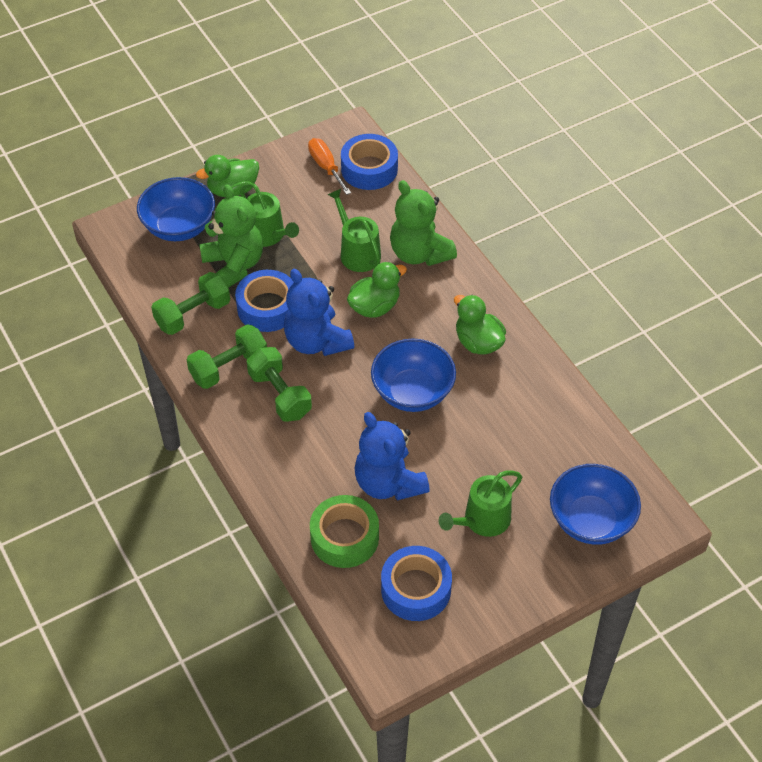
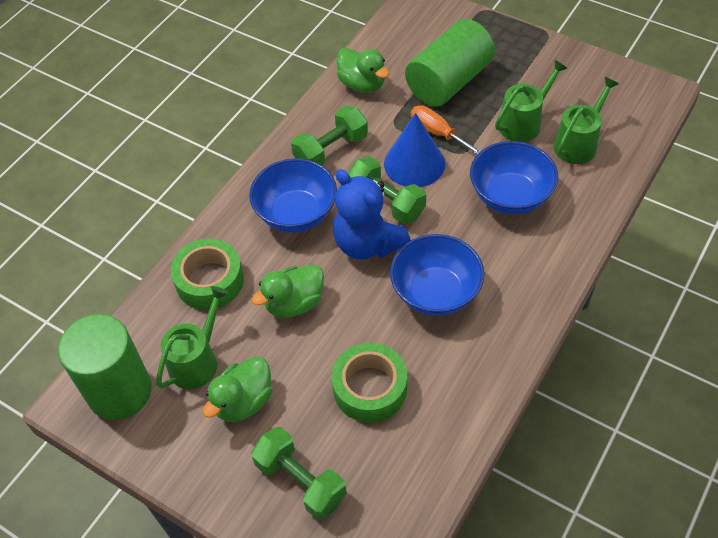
blue cone: none = 0 -> [384,113,445,187] = 1
blue tape: [235,270,294,332] [341,134,398,190] [381,546,452,621] = 3 -> none = 0
blue teddy bear: [284,269,354,356] [355,412,430,500] = 2 -> [333,169,410,259] = 1
green cylinder: none = 0 -> [58,314,152,420] [405,19,495,107] = 2
green tape: [310,495,379,568] = 1 -> [171,238,244,310] [332,342,407,423] = 2
green teddy bear: [199,184,263,288] [390,180,457,266] = 2 -> none = 0

